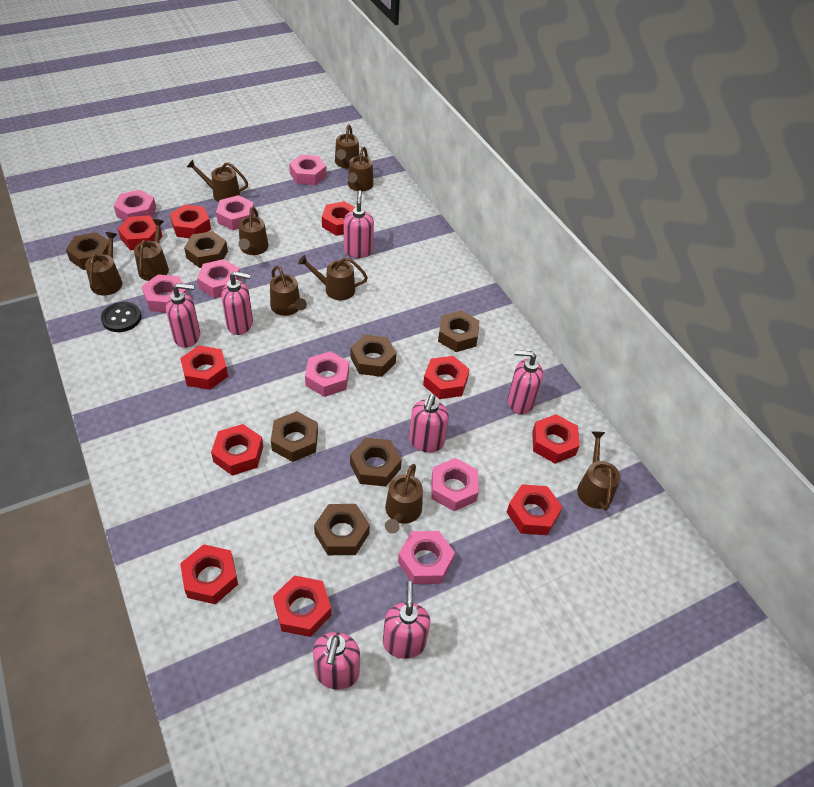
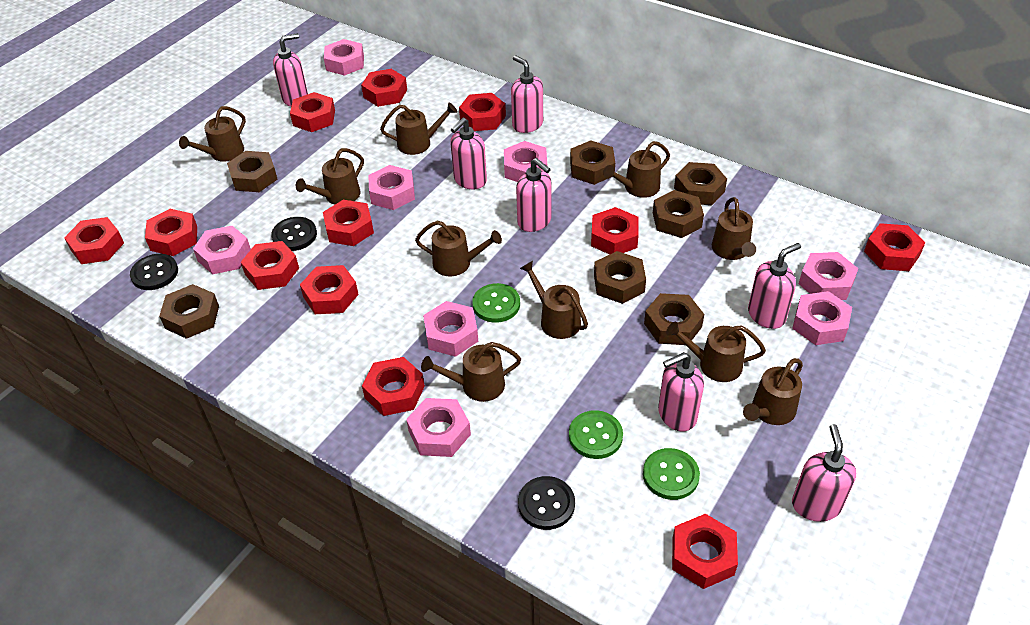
black button: [101,302,141,332] = 1 -> [130,254,178,290] [271,217,317,251] [518,476,575,530] = 3
green button: none = 0 -> [472,283,520,323] [569,410,623,459] [643,448,700,500] = 3
red nut: [117,216,163,250] [170,205,211,238] [180,345,228,390] [180,544,238,604] [211,424,263,476] [273,575,331,637] [322,201,356,236] [423,356,470,399] [507,484,562,535] [532,414,580,464] = 10 -> [64,217,124,264] [145,209,197,256] [241,241,299,290] [290,92,335,132] [300,265,359,314] [323,200,374,246] [361,69,407,107] [362,357,425,416] [459,93,506,131] [591,207,639,255] [672,514,738,589] [864,223,925,271] = 12

